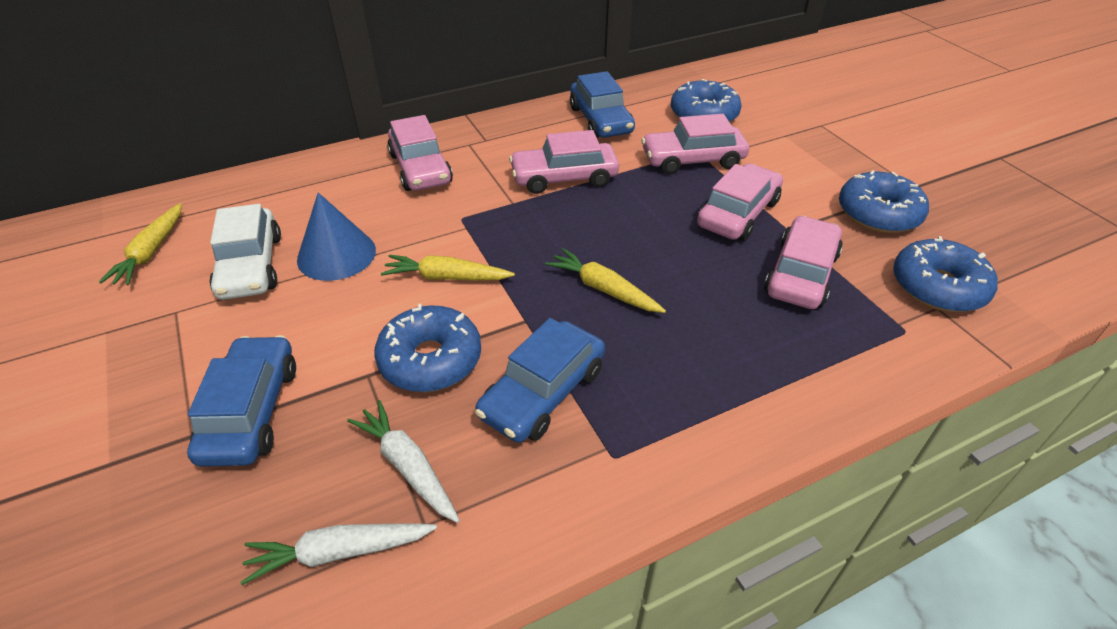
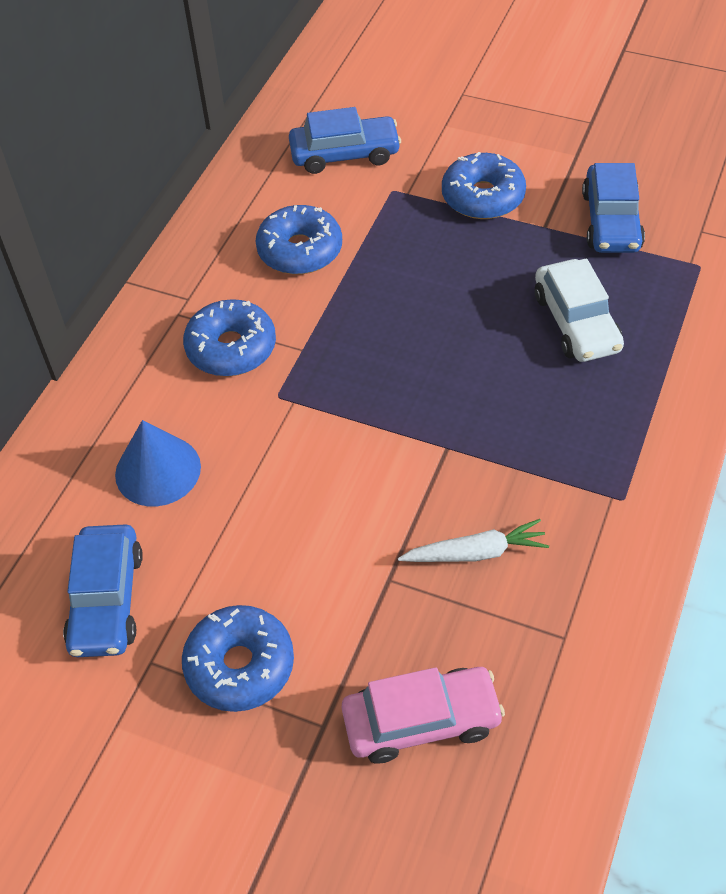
pink car: [387,115,453,191] [509,130,619,194] [641,114,749,174] [697,163,783,241] [764,216,843,309] = 5 -> [342,667,505,764] = 1
white carrot: [240,523,437,585] [347,400,460,523] = 2 -> [398,519,549,562] = 1
yellow carrot: [99,203,182,286] [381,255,515,281] [545,248,666,313] = 3 -> none = 0

